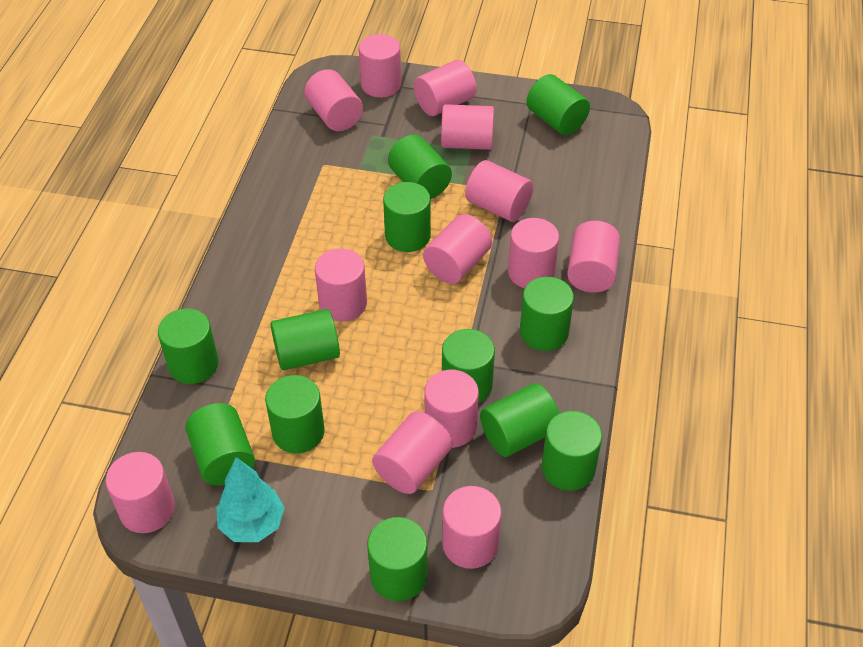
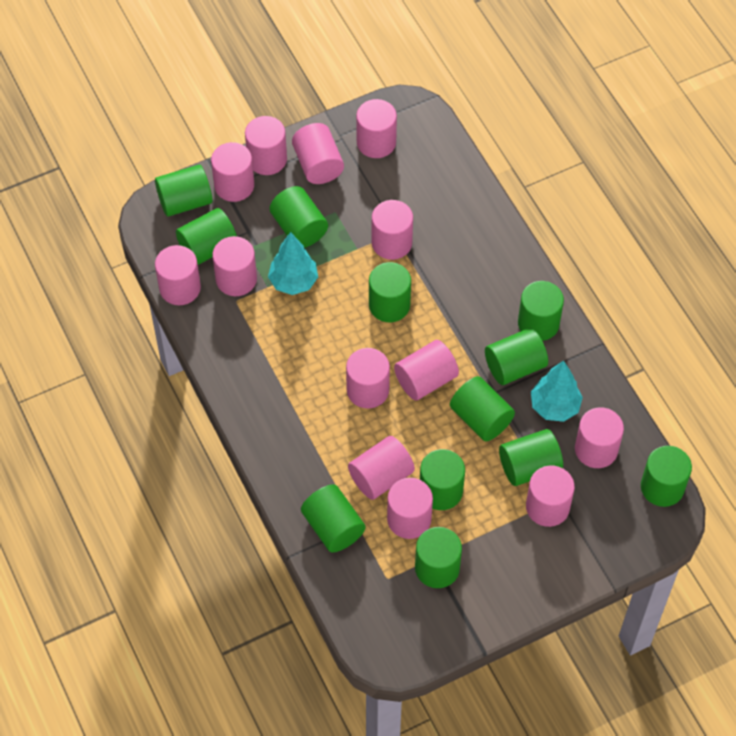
turquoise tree: [217,457,285,542] = 1 -> [268,232,318,295] [531,361,583,422] = 2

